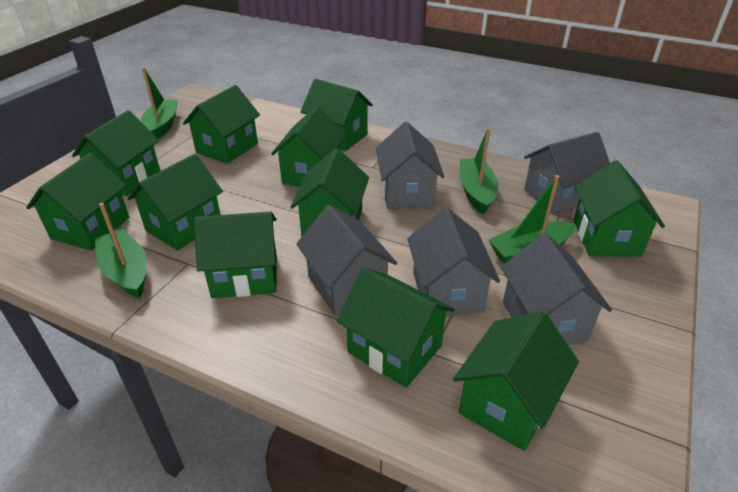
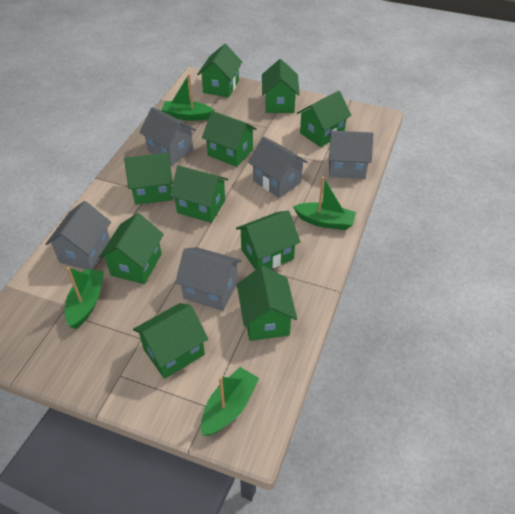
green house: [26,153,129,250] [72,110,160,196] [128,154,223,250] [183,85,260,164] [194,212,277,298] [271,106,346,187] [290,148,369,237] [300,79,373,151] [337,268,455,388] [453,311,579,451] [573,160,665,257] = 11 -> [99,213,164,284] [124,153,173,205] [133,303,208,379] [170,165,228,223] [197,44,242,98] [202,111,257,167] [236,210,300,270] [237,266,297,341] [262,59,300,113] [297,91,352,147] = 10

